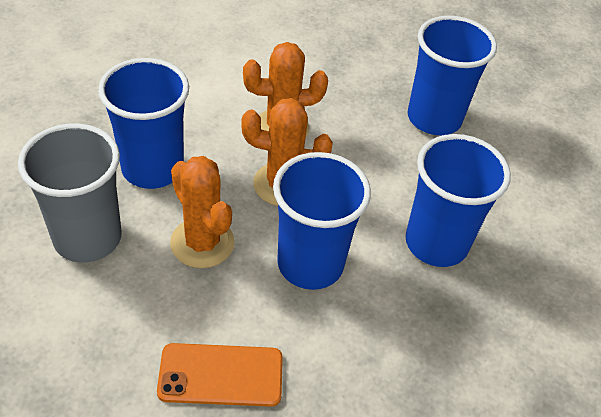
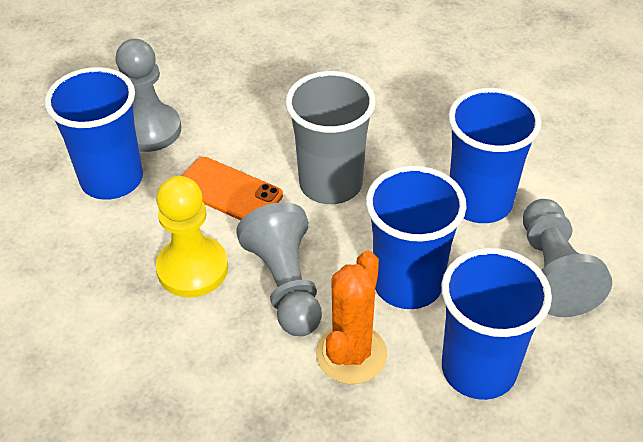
grey pawn: none = 0 -> [116,39,181,152] [236,202,322,336] [523,199,612,317] = 3
orange cactus: [170,156,235,268] [241,98,333,206] [243,42,328,137] = 3 -> [316,251,387,384] = 1
yellow pawn: none = 0 -> [156,176,228,298] = 1

